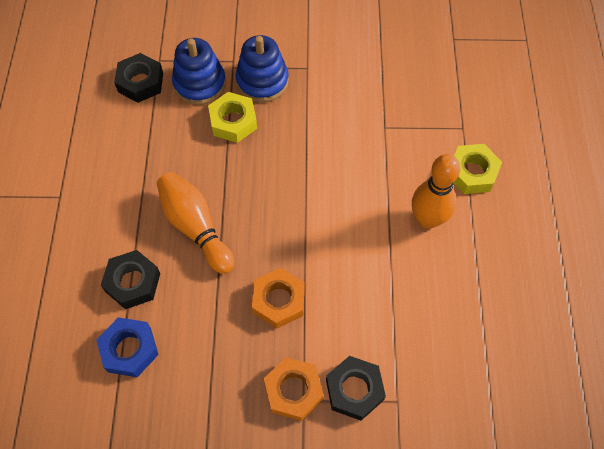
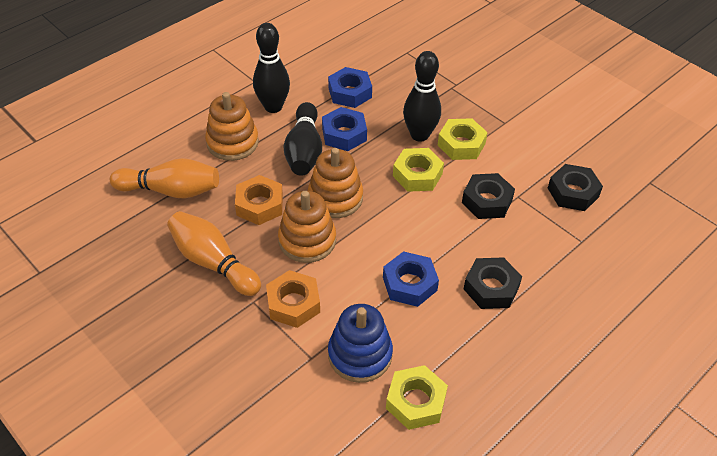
black bowling pin: none = 0 -> [253,23,290,113] [284,102,322,176] [403,51,441,142] = 3
blue nut: [96,317,159,377] = 1 -> [322,107,367,151] [328,67,372,108] [383,251,439,307] = 3
blue stacking toy: [172,38,226,105] [235,35,289,102] = 2 -> [328,304,393,383] = 1
orange stacking toy: none = 0 -> [205,92,259,161] [278,191,336,263] [308,148,363,218] = 3
yellow nut: [208,92,257,143] [453,144,502,194] = 2 -> [386,365,448,430] [393,148,444,192] [438,118,488,160] = 3

